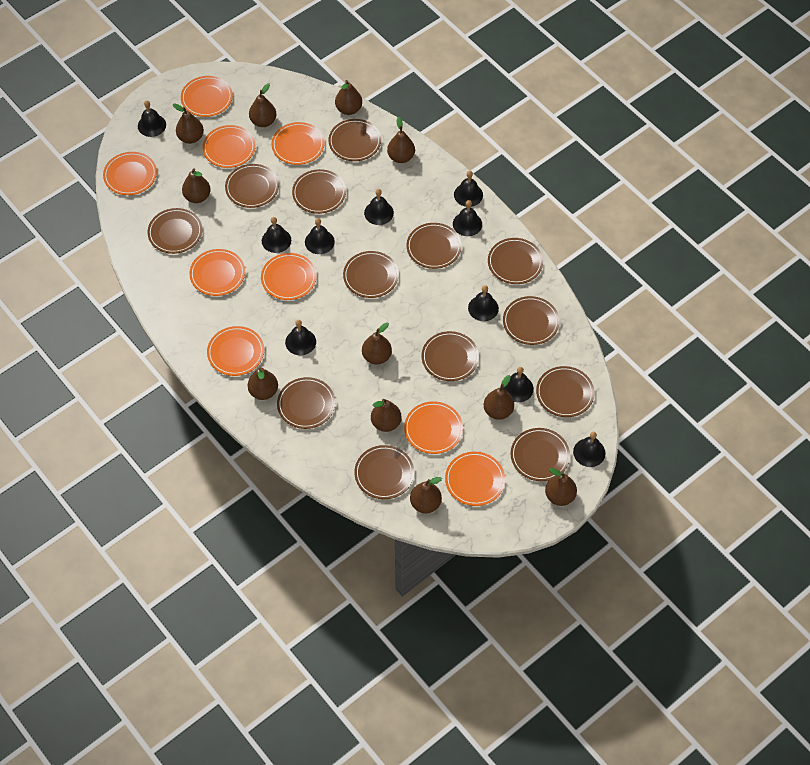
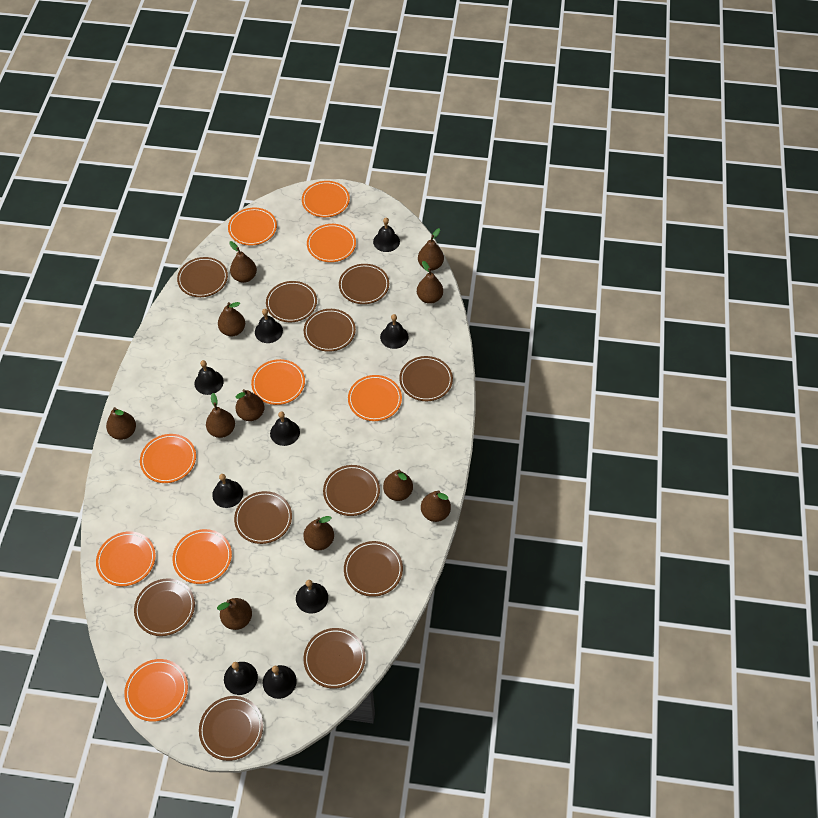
black bell: [138,101,166,137] [262,217,291,253] [285,320,316,356] [305,218,335,254] [364,189,394,225] [453,200,482,236] [454,171,483,207] [468,285,499,321] [503,367,534,402] [573,432,606,467] = 10 -> [195,360,224,395] [212,474,243,508] [224,662,258,695] [255,309,283,343] [263,665,297,699] [270,411,300,446] [296,580,328,614] [373,218,400,252] [380,314,409,349] = 9
brown plate: [147,208,202,254] [225,164,279,208] [277,377,335,429] [292,169,346,214] [328,119,381,161] [343,251,399,298] [354,445,414,499] [406,223,462,269] [422,331,479,381] [488,238,543,284] [503,296,560,345] [511,428,570,481] [536,366,595,417] = 13 -> [134,578,195,636] [177,257,228,297] [199,696,263,761] [234,491,292,544] [266,281,317,322] [304,309,356,352] [304,628,366,689] [323,465,380,516] [339,264,389,304] [344,541,403,597] [399,356,453,401] = 11

